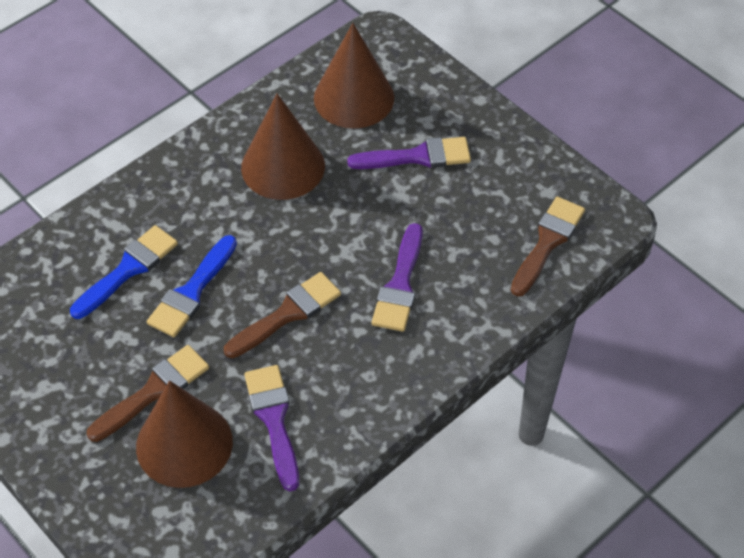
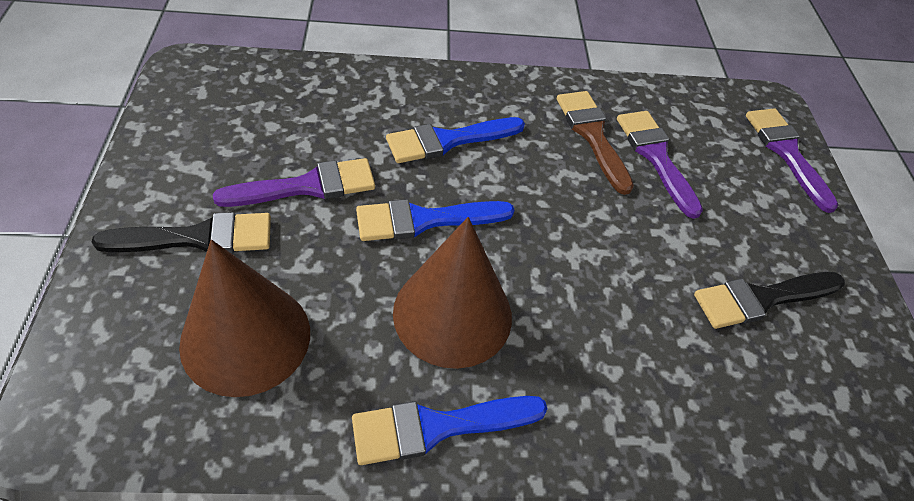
black brush: none = 0 -> [92,212,271,253] [694,272,845,329] = 2
blue brush: [70,225,178,319] [147,235,237,337] = 2 -> [352,396,548,465] [356,199,515,241] [386,117,525,163] = 3
brown brush: [87,345,209,442] [224,272,341,358] [511,197,585,297] = 3 -> [557,91,634,195] = 1
brown cone: [136,380,233,488] [241,93,325,200] [314,23,394,129] = 3 -> [179,240,310,397] [393,217,512,369] = 2

